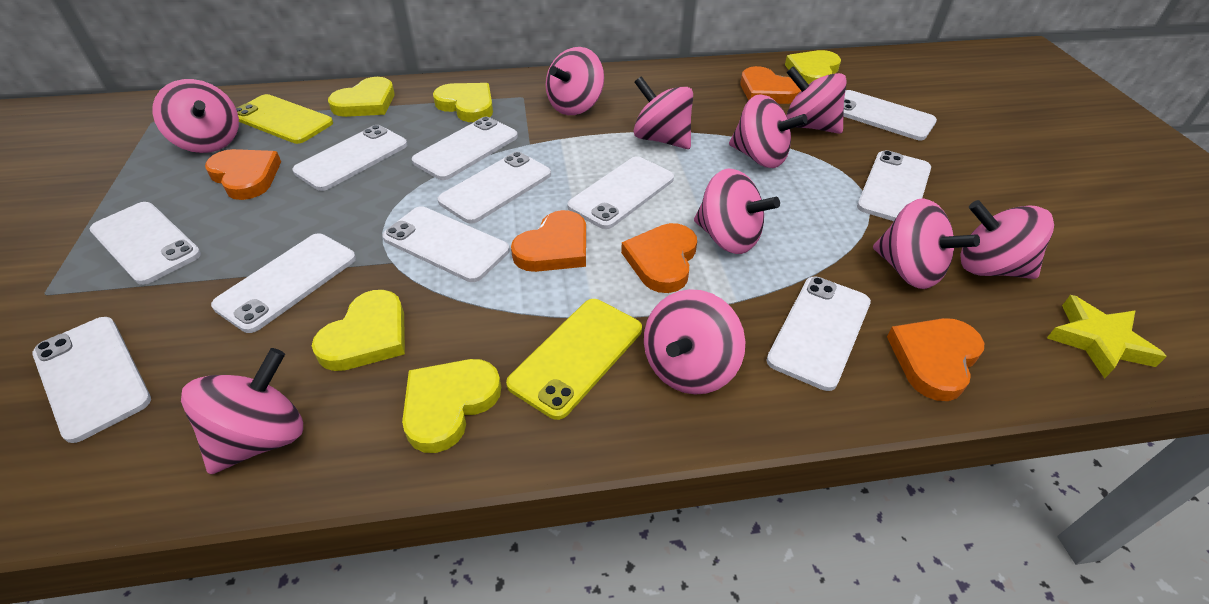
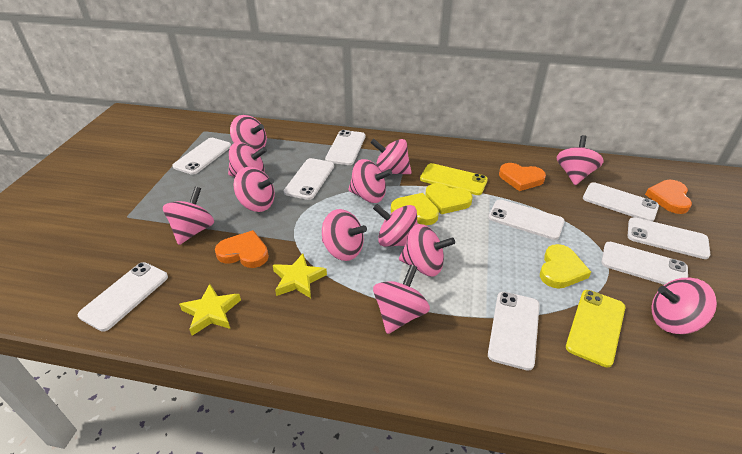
orange heart: [205,149,281,200] [511,210,586,272] [621,223,697,293] [740,66,801,104] [887,318,984,401] = 5 -> [215,230,269,268] [499,163,546,191] [645,180,692,214] = 3
pink spinning top: [152,79,239,153] [181,348,303,474] [546,47,604,115] [634,76,693,149] [644,289,746,395] [694,168,780,254] [729,94,808,168] [786,66,847,134] [873,198,980,289] [960,200,1054,279] = 10 -> [163,187,214,245] [228,142,267,177] [230,115,267,151] [233,167,275,212] [322,209,367,261] [348,159,392,203] [370,139,412,174] [373,204,418,247] [373,264,430,334] [399,224,455,277] [557,135,604,185] [652,278,717,334] = 12
white phone: [32,317,151,443] [90,202,201,285] [211,234,356,333] [292,125,407,191] [382,206,510,282] [412,117,518,180] [438,152,551,224] [567,156,674,229] [766,277,871,391] [843,90,937,140] [857,150,931,221] = 11 -> [78,262,168,332] [172,138,231,175] [284,158,334,200] [325,130,366,165] [488,199,565,240] [488,292,540,371] [583,182,659,222] [601,242,688,285] [628,217,710,259] = 9
yellow heart: [312,290,405,371] [328,77,395,117] [402,359,501,453] [433,83,493,122] [785,50,841,84] = 5 -> [391,193,439,225] [425,183,473,214] [540,244,591,289] = 3
yellow star: [1047,295,1167,379] = 1 -> [179,284,241,336] [273,253,327,298] = 2

